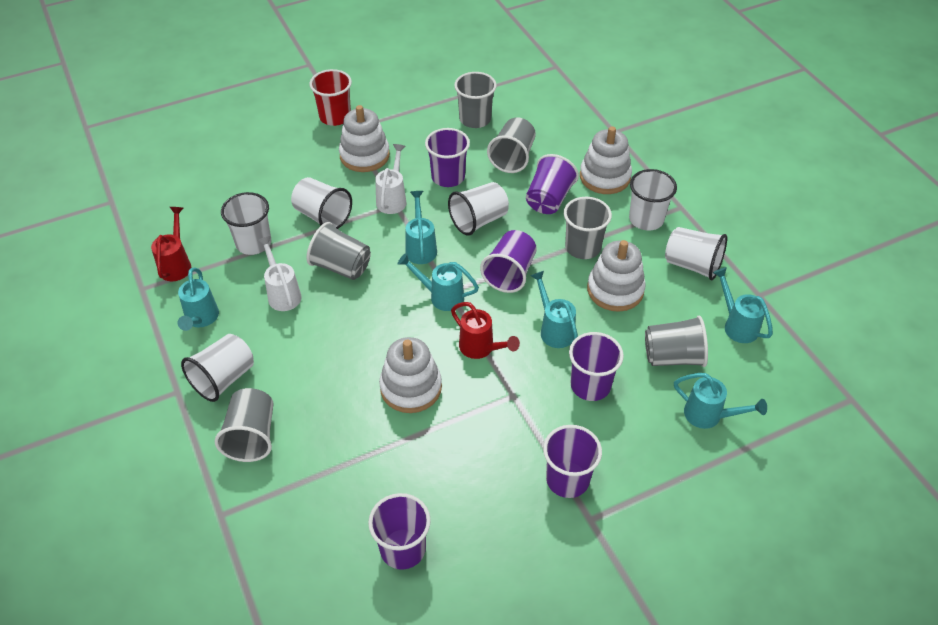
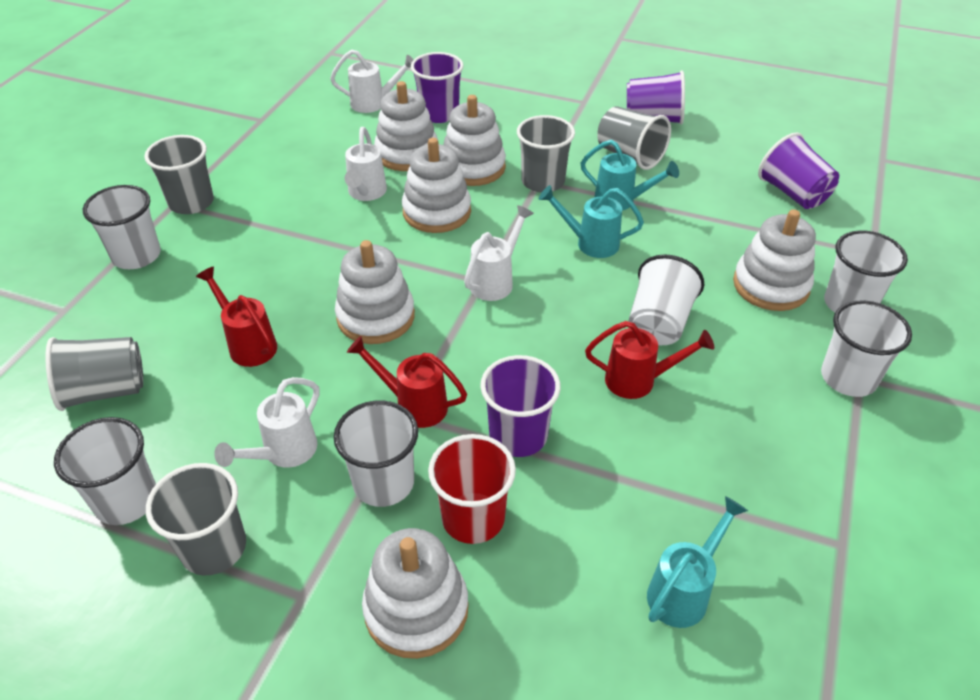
grey cup: [215,388,274,462] [307,222,371,280] [454,72,497,128] [487,118,536,173] [564,197,612,259] [645,316,708,367] = 6 -> [45,337,143,411] [144,135,214,214] [146,463,246,576] [517,115,575,193] [598,106,671,170] = 5
purple cup: [368,493,431,570] [425,128,470,187] [480,230,537,293] [526,154,579,214] [543,425,602,498] [569,332,624,401] = 6 -> [411,52,464,123] [480,355,561,457] [627,70,685,125] [758,132,839,209] = 4
red watering can: [151,207,191,281] [451,302,520,359] = 2 -> [196,266,277,367] [347,336,467,428] [585,321,714,399] = 3
turquoise watering can: [177,267,219,331] [398,253,479,311] [405,191,437,264] [530,271,578,348] [674,373,767,429] [713,267,773,343] = 6 -> [539,185,644,258] [581,140,679,210] [647,496,748,628] = 3
white stacking toy: [339,105,390,172] [379,337,442,413] [580,126,632,194] [587,240,646,312] = 4 -> [335,240,415,344] [362,528,469,659] [374,81,438,171] [402,138,471,233] [443,95,506,186] [733,209,816,311] = 6
white watering can: [257,236,302,311] [375,144,406,214] = 2 -> [214,377,319,468] [330,50,414,113] [345,127,387,201] [464,205,534,301] = 4

